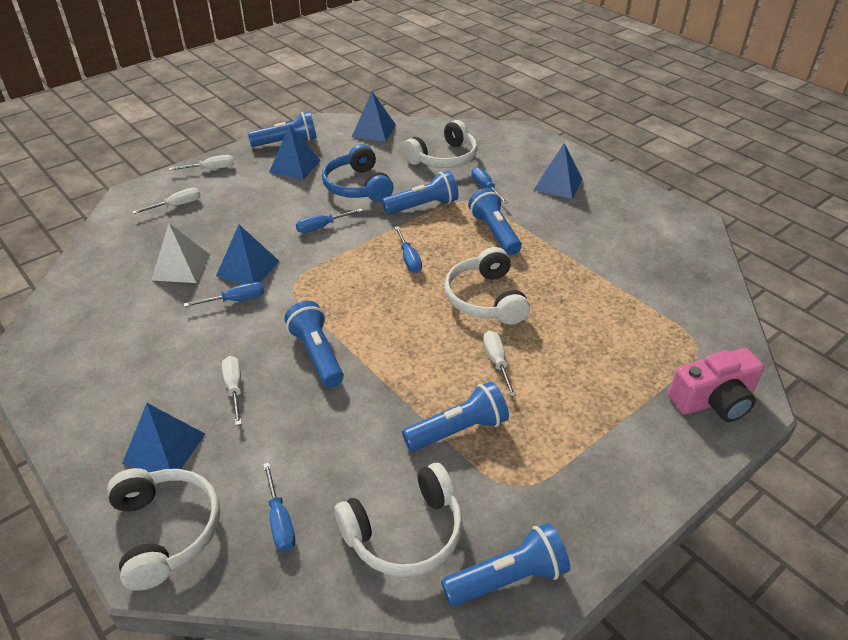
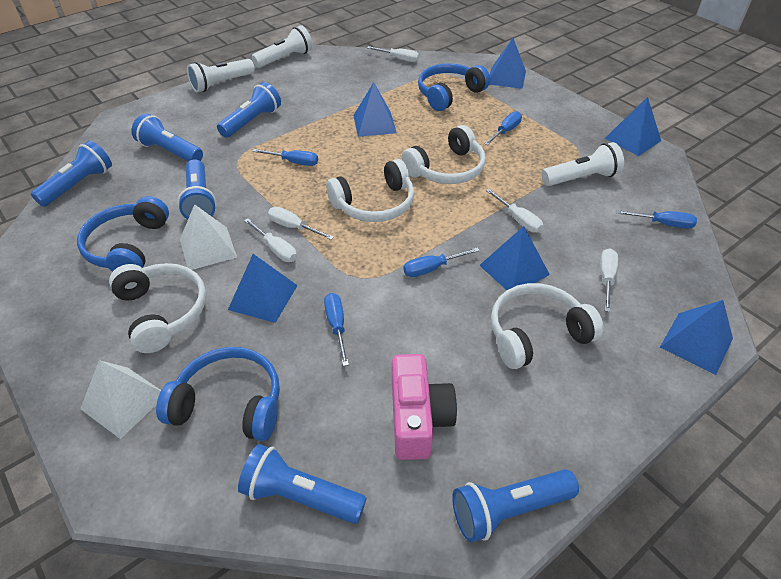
blue headphones: [322,144,394,202] = 1 -> [77,196,169,272] [156,347,280,441] [418,63,490,111] = 3
blue pyramid: [122,403,205,472] [216,225,279,284] [269,125,321,179] [352,92,396,142] [534,143,583,199] = 5 -> [228,254,298,323] [353,82,397,137] [479,226,550,290] [489,38,526,89] [605,97,661,156] [660,300,733,375] = 6
white flashlight: none = 0 -> [187,59,255,92] [252,25,313,68] [542,142,624,186] = 3
white pyramid: [151,223,210,283] = 1 -> [80,360,161,439] [180,204,237,270] = 2
white screwdriver: [132,188,201,214] [169,155,234,170] [222,356,242,426] [483,331,516,397] = 4 -> [244,218,297,262] [268,207,334,240] [367,46,419,62] [486,189,543,233] [600,248,618,312] = 5

